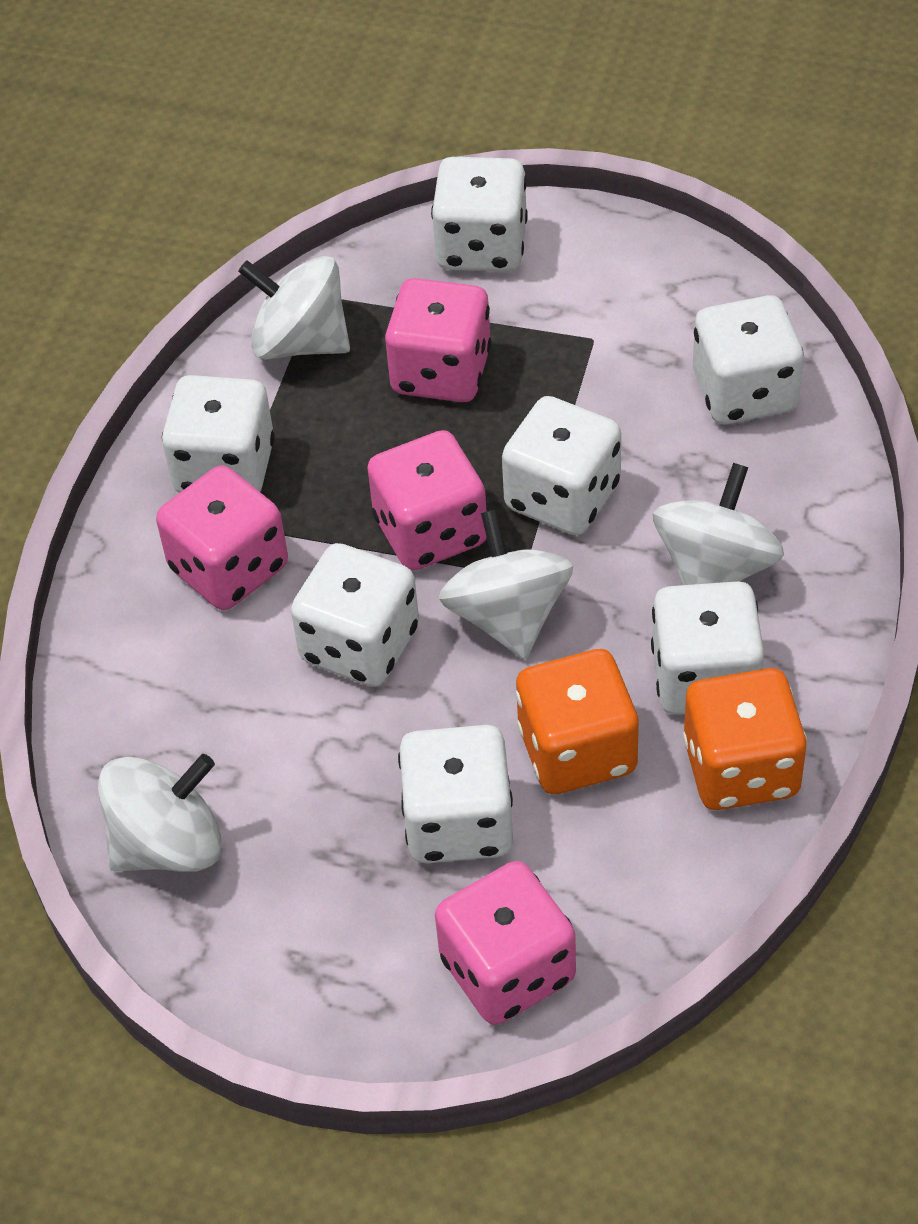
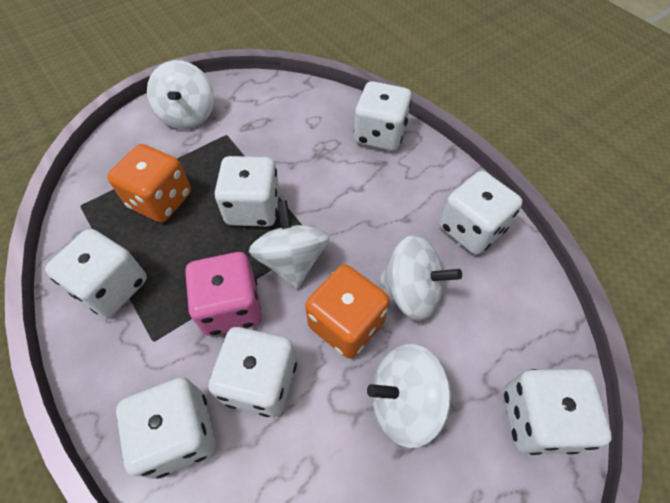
pink dice: [156,465,288,610] [367,430,487,571] [385,278,491,402] [435,861,576,1025] = 4 -> [185,252,262,336] = 1

